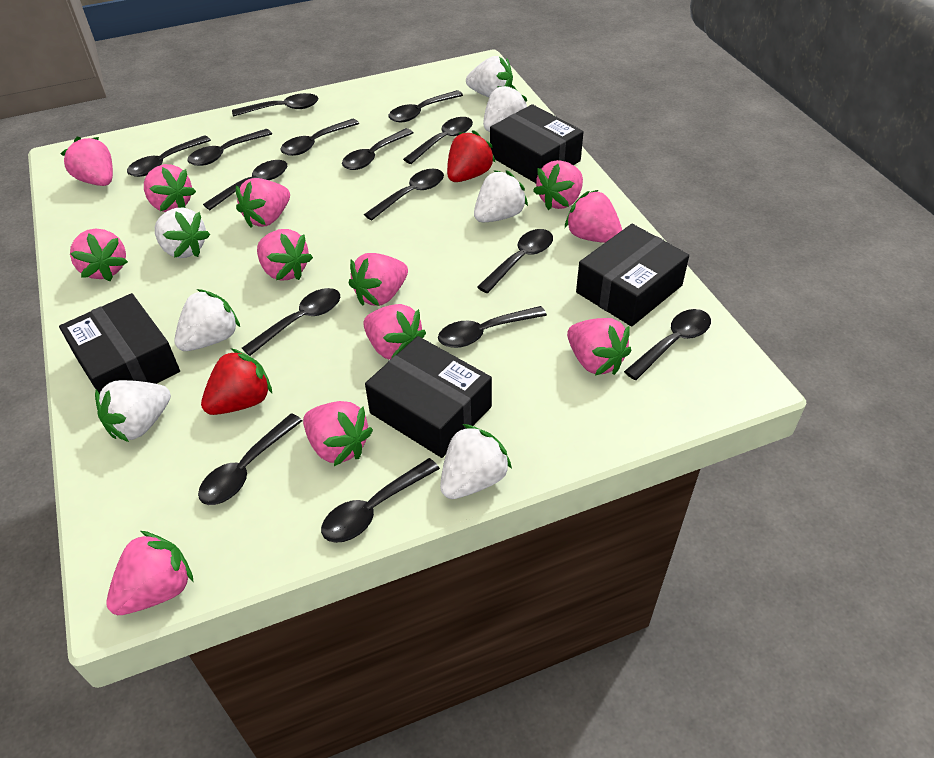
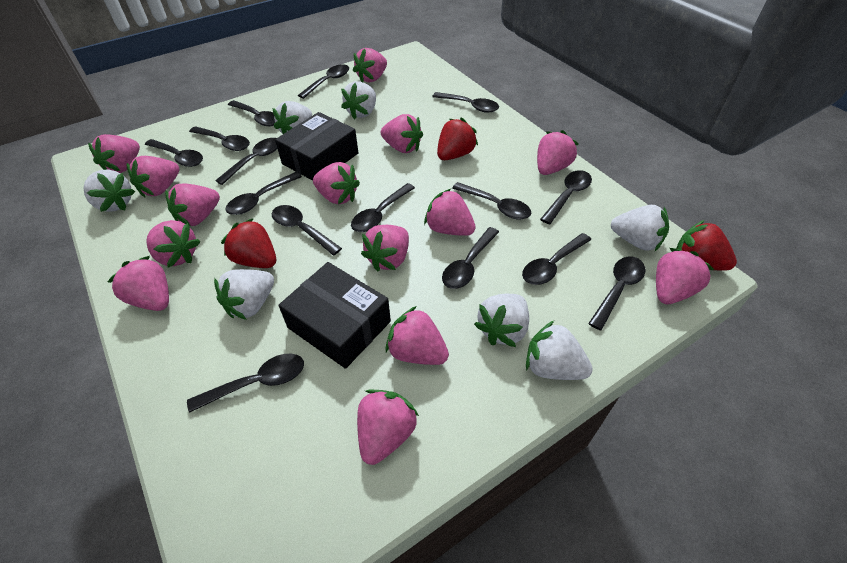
black box: [59,293,180,394] [365,336,492,458] [490,104,583,183] [576,224,689,327] = 4 -> [275,112,358,181] [279,262,391,369] = 2
pink strawberry: [61,136,113,186] [70,229,128,281] [106,531,193,615] [144,164,196,212] [236,178,290,228] [257,229,313,281] [303,401,373,466] [348,253,408,306] [363,304,426,360] [533,160,583,210] [565,190,622,243] [567,318,631,376] = 12 -> [88,134,140,173] [108,256,169,311] [126,156,180,197] [146,220,201,268] [165,184,220,226] [313,162,360,204] [353,48,387,83] [357,389,419,465] [361,225,409,272] [380,114,423,153] [386,306,449,365] [424,189,476,236] [537,130,579,175] [656,248,715,304] = 14
red strawberry: [201,348,272,415] [447,130,496,182] = 2 -> [221,218,276,268] [437,118,478,160] [676,220,737,271] = 3

